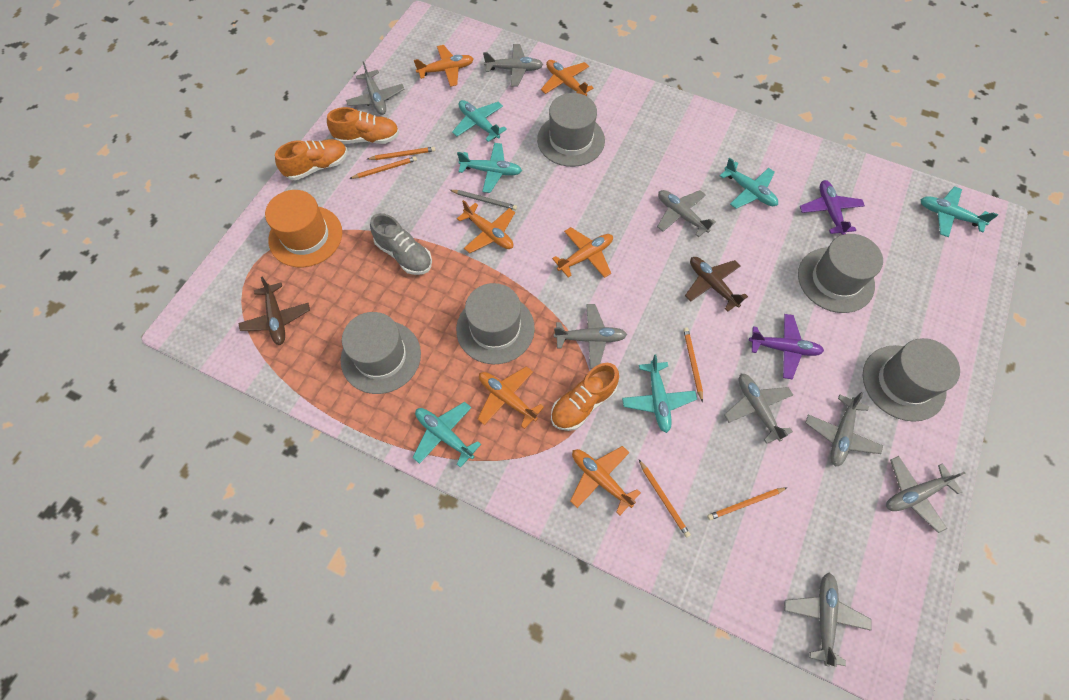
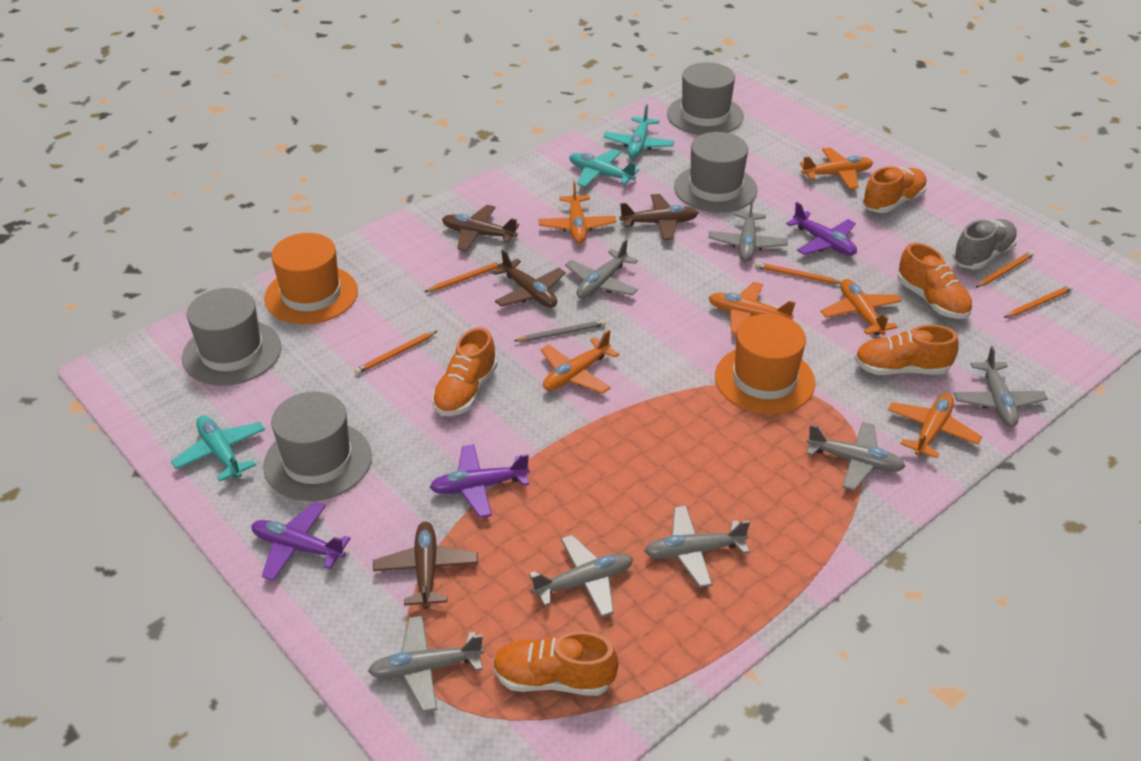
brown plane: [238,277,310,345] [685,257,748,312] = 2 -> [373,522,478,609] [442,205,519,251] [492,250,566,308] [620,194,698,240] = 4
grey hat: [341,312,421,394] [456,283,535,364] [537,93,605,167] [798,234,883,313] [863,338,960,422] = 5 -> [182,288,281,386] [263,392,372,501] [667,62,744,135] [674,132,758,212] = 4
grey plane: [346,61,404,115] [483,44,543,87] [554,304,627,369] [657,190,716,237] [724,374,793,444] [784,572,872,667] [806,392,883,467] [886,456,965,533] = 8 -> [368,615,484,713] [529,535,633,618] [565,239,638,299] [644,506,750,588] [708,198,788,262] [807,422,906,491] [954,346,1048,427] = 7
orange hat: [265,190,342,267] = 1 -> [264,233,358,325] [715,314,815,414] = 2
orange shoe: [275,139,348,180] [327,107,399,144] [551,363,619,431] = 3 -> [432,327,497,416] [493,631,618,696] [854,325,959,375] [862,166,927,213] [897,243,973,319] = 5
purple plane: [749,314,824,379] [800,180,865,235] = 2 -> [251,502,351,581] [429,444,530,518] [786,202,857,256] = 3
turquoise plane: [412,402,481,468] [452,100,507,142] [457,143,522,193] [622,354,697,433] [720,158,778,209] [920,186,998,237] = 6 -> [171,415,265,482] [569,149,639,187] [603,104,674,158] = 3

